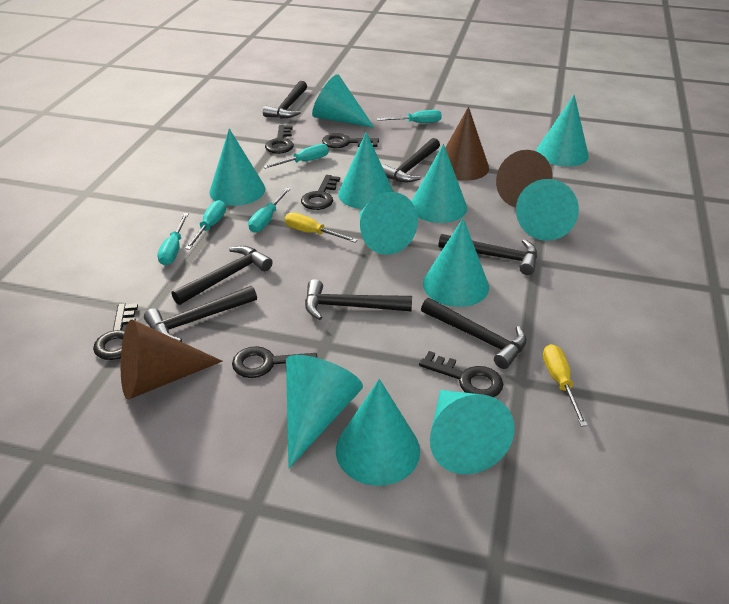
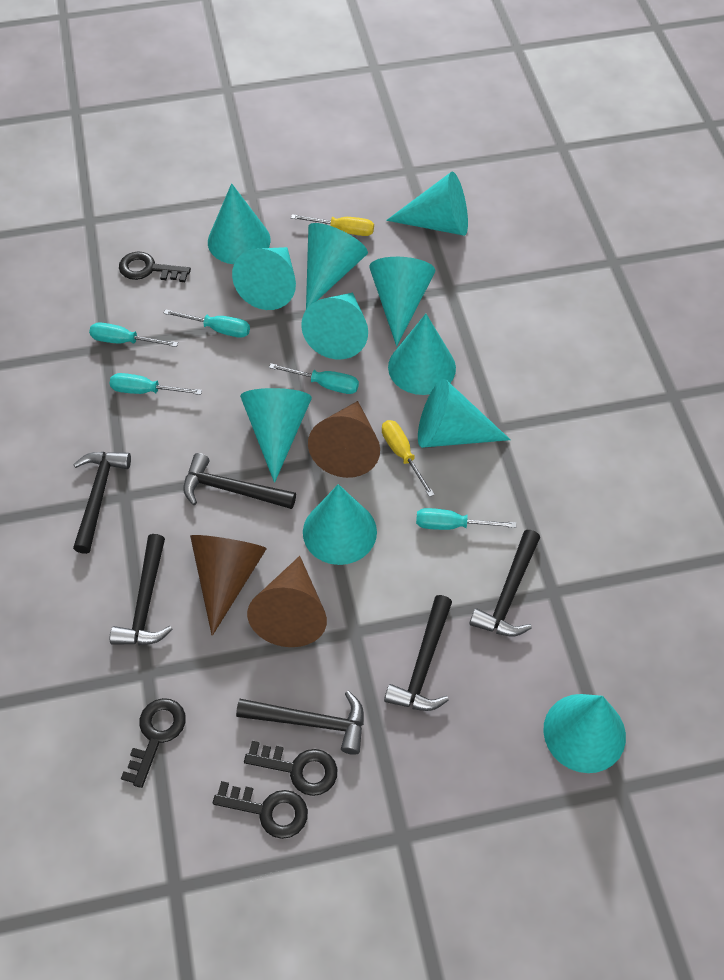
black hammer: [144,286,257,342] [172,246,273,305] [263,81,307,119] [305,279,412,320] [382,138,440,182] [421,298,527,369] [438,234,537,275] = 7 -> [73,452,131,554] [110,534,173,645] [183,453,296,509] [236,691,364,755] [384,595,452,711] [469,530,540,636] = 6
black key: [93,303,138,360] [232,346,317,378] [265,125,294,154] [301,175,340,210] [322,133,379,148] [419,351,503,397] = 6 -> [119,252,191,282] [121,698,186,788] [213,781,308,839] [244,741,337,796] = 4

